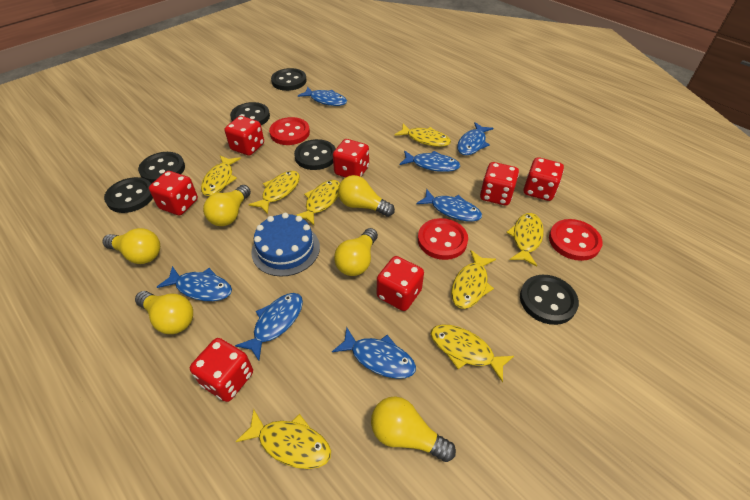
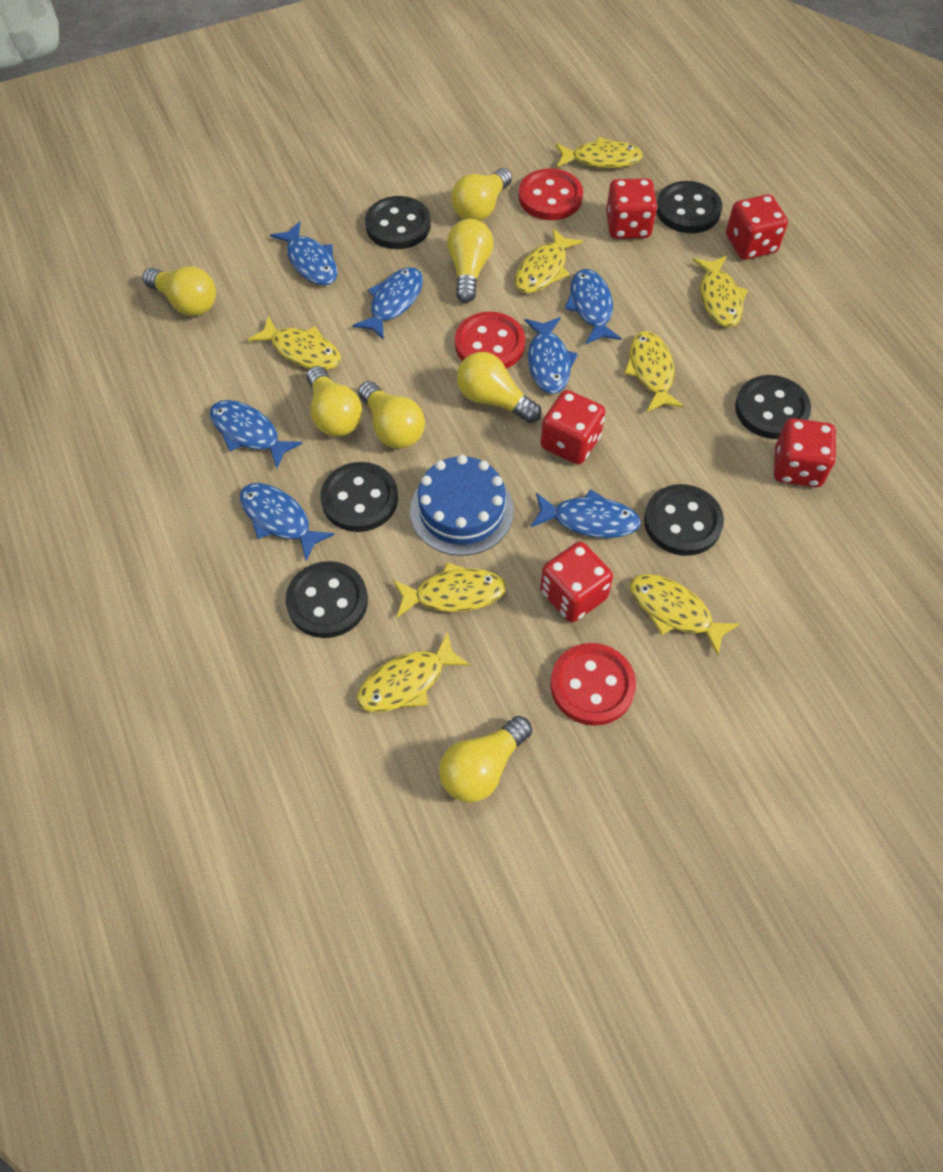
red dice: [149,171,198,216] [190,338,253,402] [225,116,264,156] [333,139,369,178] [377,256,424,311] [480,162,519,206] [524,157,564,201] = 7 -> [540,390,605,465] [540,542,613,622] [606,178,657,239] [726,194,788,260] [774,418,836,488] = 5
yellow light bulb: [102,228,160,264] [135,291,193,334] [203,185,251,226] [334,228,378,276] [338,175,395,217] [371,396,456,462] = 6 -> [142,266,216,316] [307,366,362,436] [358,381,425,449] [439,716,532,802] [447,219,493,303] [451,168,512,221] [457,352,541,423] = 7

